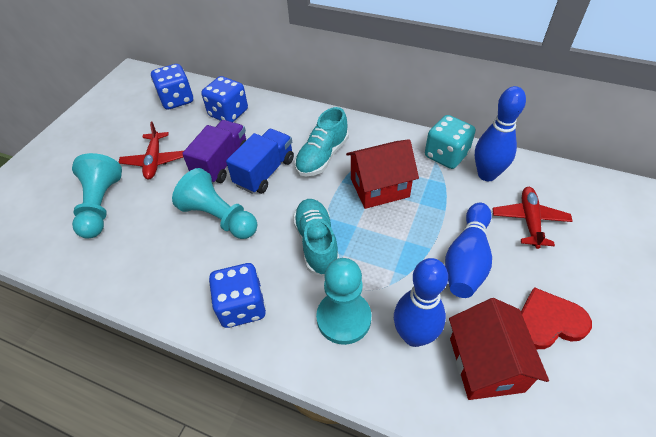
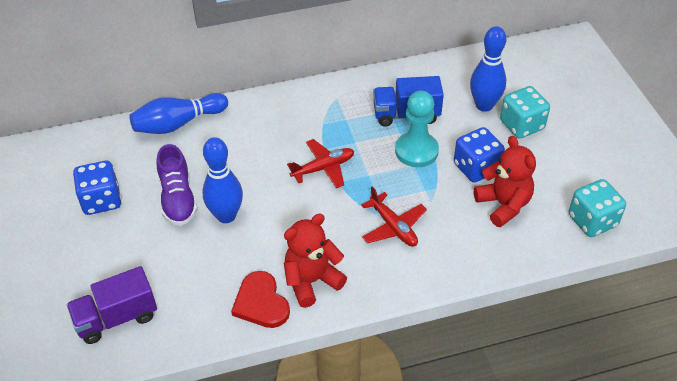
blue dice: [151,64,193,110] [201,76,248,122] [209,263,266,328] = 3 -> [73,161,121,215] [454,127,505,183] = 2
purple shoe: none = 0 -> [157,144,198,226] = 1
red house: [346,139,419,209] [449,298,549,400] = 2 -> none = 0
red teddy bear: none = 0 -> [284,214,347,308] [474,136,536,227] = 2
turquoise dice: [425,115,476,169] = 1 -> [500,86,550,138] [569,179,626,237] = 2
turquoise pawn: [72,153,122,239] [172,168,257,239] [316,258,371,345] = 3 -> [395,91,439,167] = 1
turquoise shoe: [293,199,339,276] [295,107,349,176] = 2 -> none = 0

